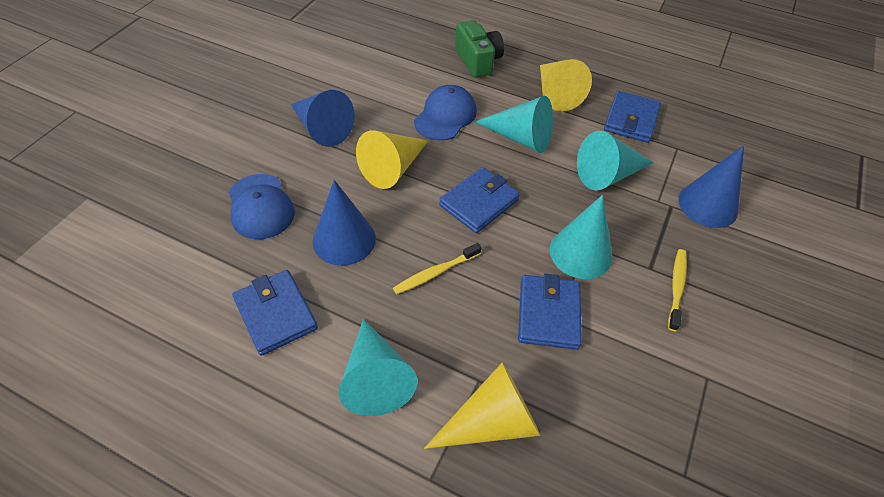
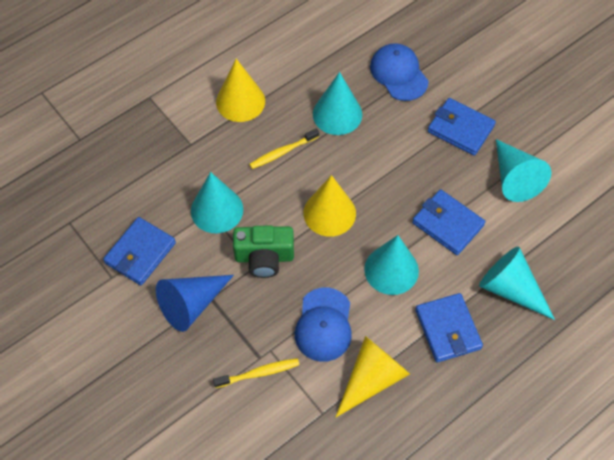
blue cone: [291,90,355,147] [312,180,376,266] [678,145,744,228] = 3 -> [156,275,234,332] = 1
turquoise cone: [339,319,418,416] [474,96,553,153] [549,195,612,279] [577,131,654,191] = 4 -> [191,172,243,233] [313,72,362,135] [364,235,419,295] [479,247,555,320] [496,139,551,202] = 5

